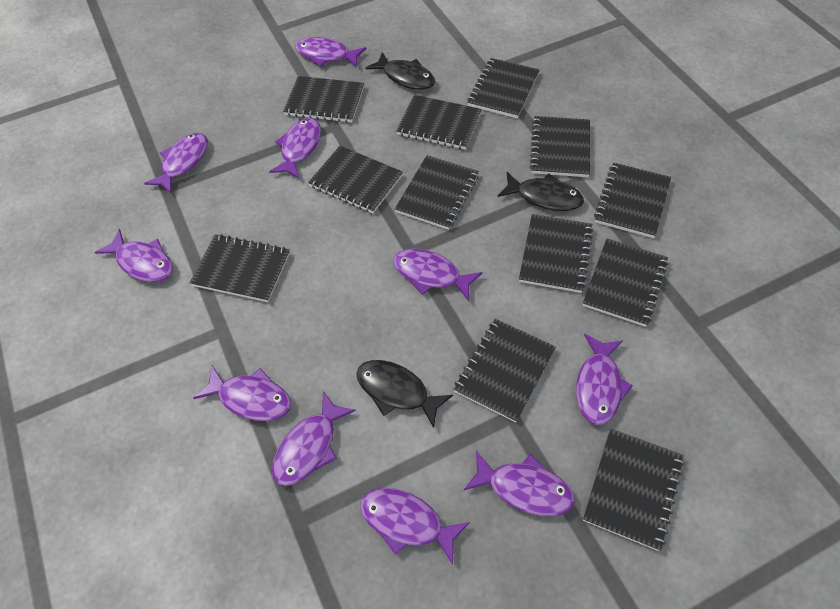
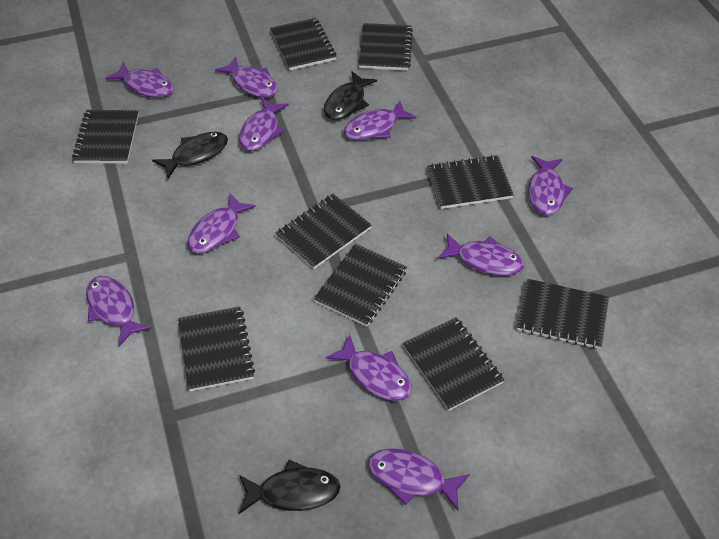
black notebook: [190,234,290,302] [283,76,364,123] [308,146,403,213] [395,155,479,230] [396,95,482,150] [453,319,556,423] [467,58,540,118] [519,214,594,293] [530,116,590,177] [583,238,669,327] [583,428,684,551] [594,163,671,238] = 12 -> [72,110,139,164] [178,306,255,391] [270,18,336,70] [275,194,372,269] [314,243,407,327] [359,23,413,71] [403,317,504,411] [427,155,514,209] [517,279,609,349] = 9

